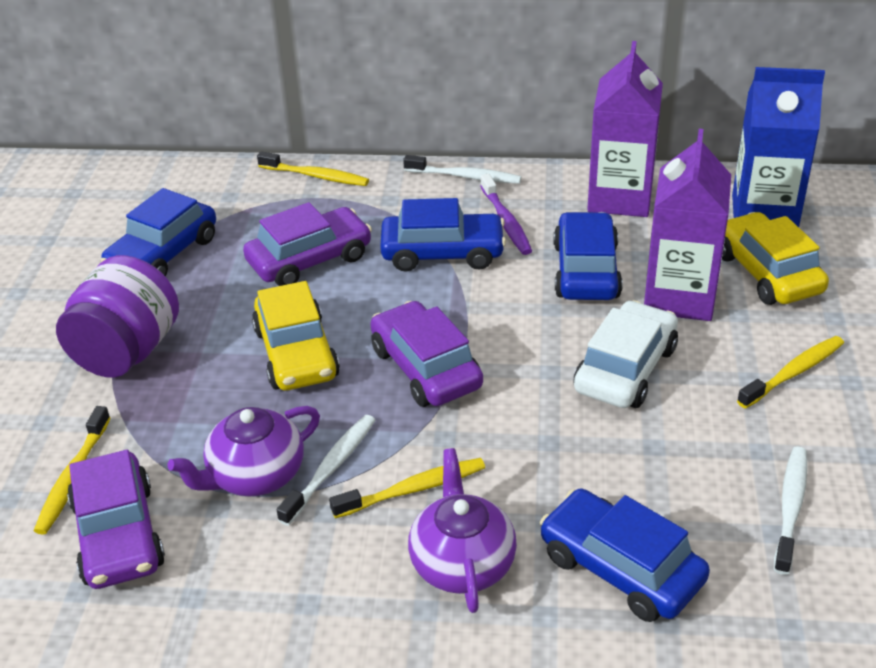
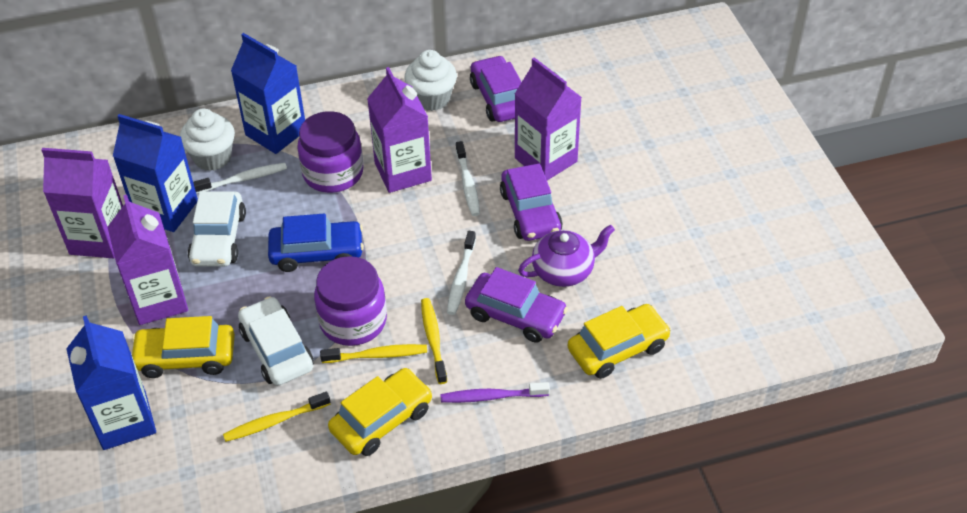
blue car: [101,188,216,277] [380,198,506,271] [540,489,710,622] [554,212,623,300] = 4 -> [268,214,364,272] = 1
blue carton: [732,67,825,227] = 1 -> [66,315,156,450] [113,114,198,232] [231,33,305,154] = 3
purple carton: [587,41,663,217] [644,129,731,321] = 2 -> [41,148,123,258] [108,194,188,325] [367,67,432,193] [515,57,582,180] = 4
purple jar: [56,255,179,378] = 1 -> [297,111,363,193] [314,256,387,346] = 2
purple teapot: [167,406,320,496] [408,448,517,613] = 2 -> [518,225,615,287] = 1
white car: [574,300,678,408] = 1 -> [188,191,246,267] [238,296,314,386] = 2
white cupcake: none = 0 -> [180,109,235,171] [405,50,457,111] = 2
yellow car: [252,281,340,390] [722,212,829,305] = 2 -> [132,316,235,378] [328,368,432,456] [568,304,671,379] = 3
yellow toothbrush: [34,406,111,535] [257,151,369,186] [329,458,485,519] [737,336,844,409] = 4 -> [223,392,330,442] [320,344,427,363] [421,298,447,384] = 3

